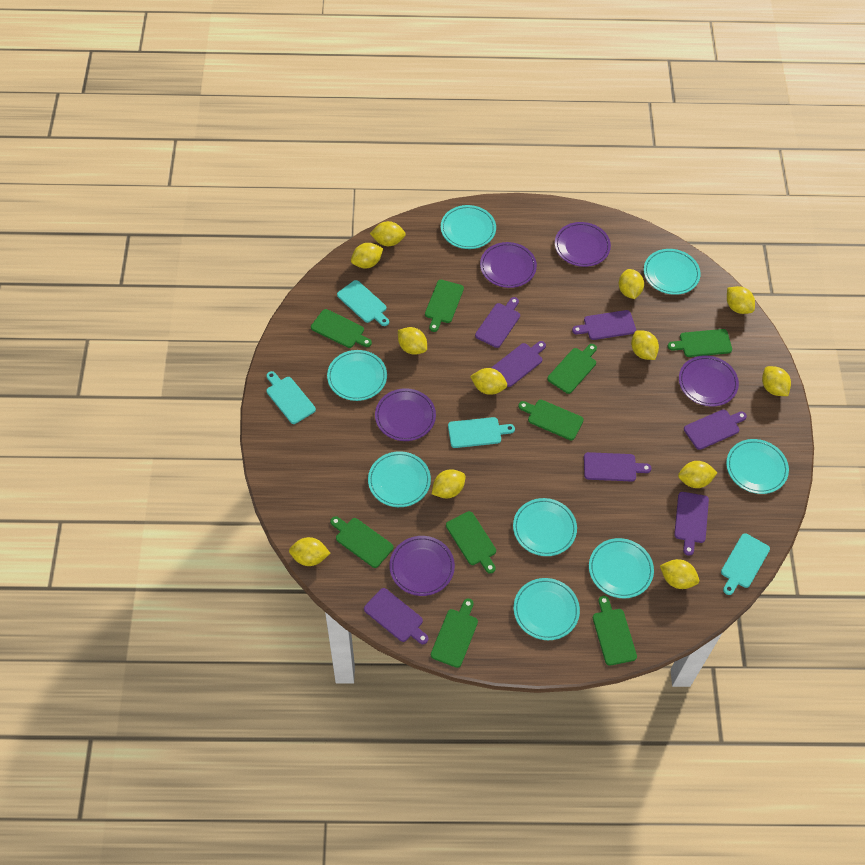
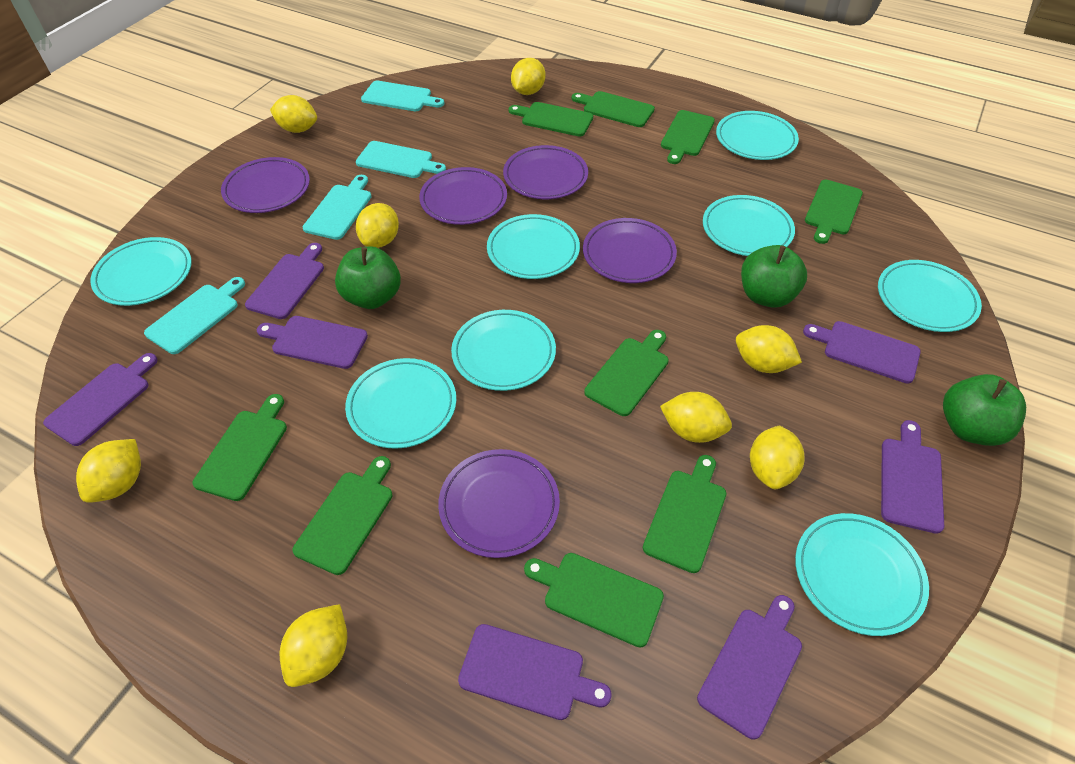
green apple: none = 0 -> [335,247,401,309] [741,245,807,308] [943,374,1026,446] = 3
yellow lemon: [289,537,330,566] [351,243,383,268] [370,221,406,246] [398,327,427,355] [432,470,466,498] [470,368,507,395] [619,269,644,299] [631,330,659,360] [660,559,699,589] [678,461,717,488] [727,286,755,314] [762,366,791,396] = 12 -> [76,439,141,503] [270,95,317,133] [280,604,347,687] [356,203,399,248] [511,58,545,95] [660,392,732,443] [736,325,802,373] [750,425,805,489] = 8

